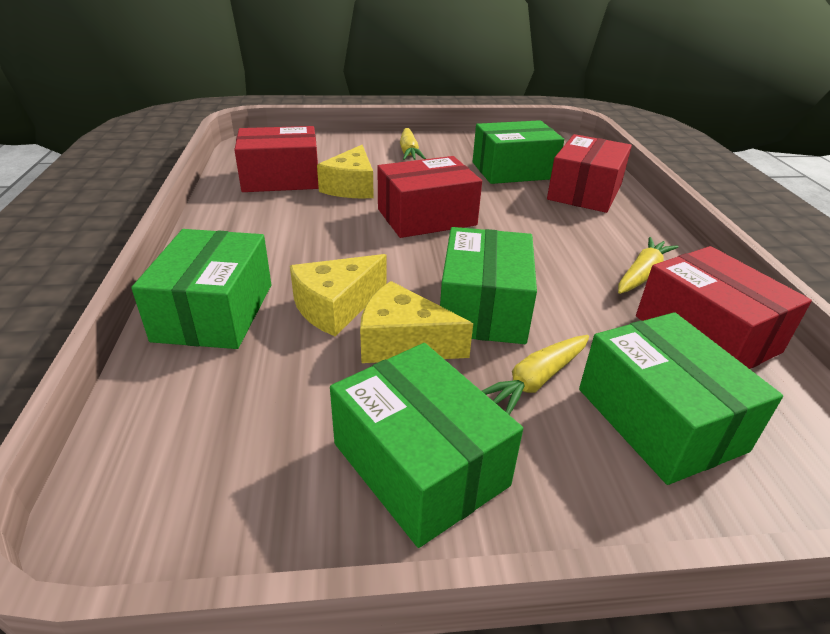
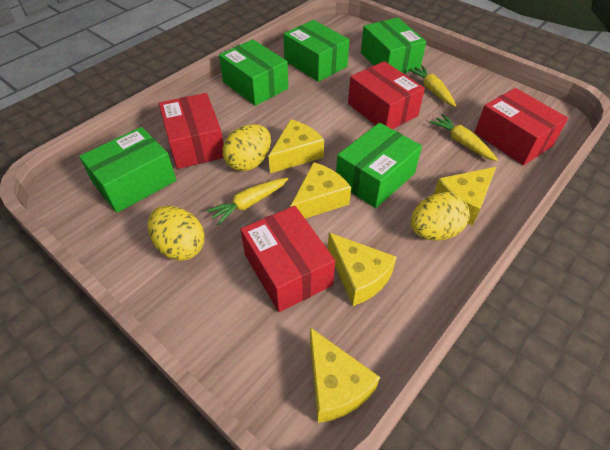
yellow cheese: [290,254,387,337] [317,145,374,199] [360,281,473,363] = 3 -> [269,119,324,173] [290,162,351,218] [310,327,380,423] [328,233,397,306] [434,167,496,226] = 5
yellow egg: none = 0 -> [148,206,205,261] [223,124,271,171] [411,192,470,241] = 3

